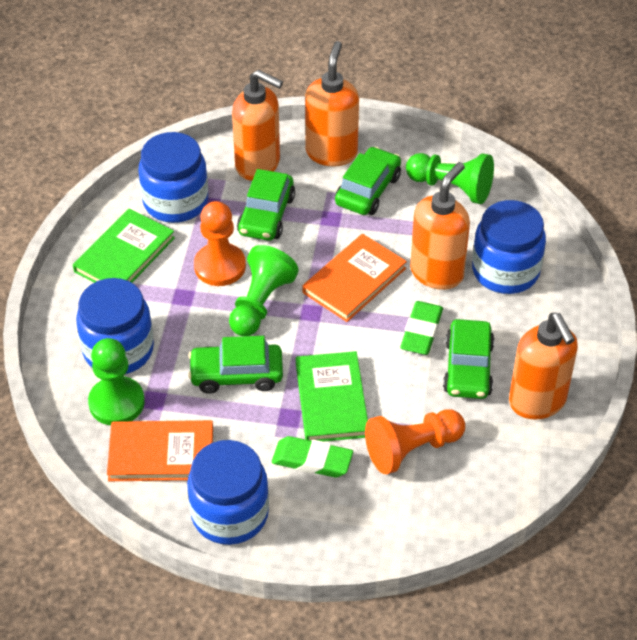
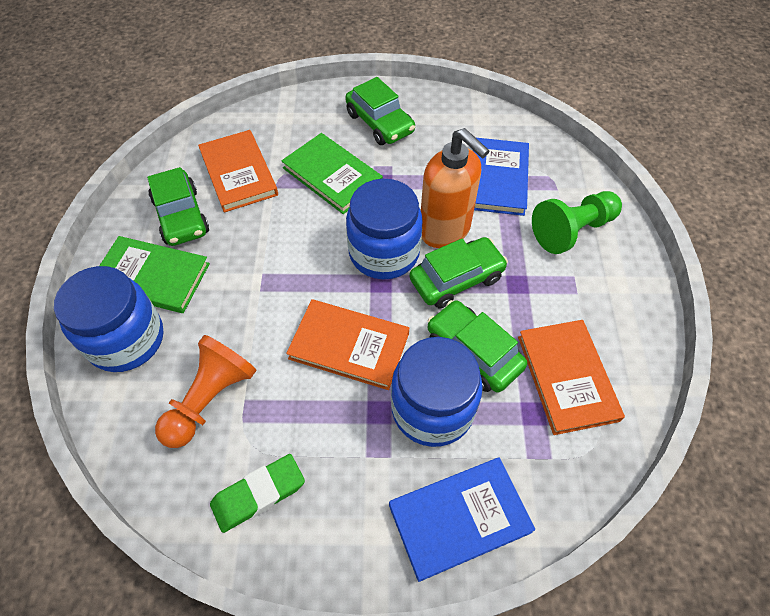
blue book: none = 0 -> [389,457,535,582] [473,138,529,216] = 2
blue jar: [76,278,154,374] [139,132,208,223] [187,440,269,545] [472,200,546,294] = 4 -> [54,266,164,372] [346,179,423,279] [391,337,483,447] = 3
green eraser: [272,436,353,478] [400,301,443,355] = 2 -> [210,454,305,533] = 1
green pawn: [88,338,145,425] [229,245,299,336] [406,153,494,204] = 3 -> [532,191,622,254] = 1
orange book: [107,420,213,481] [302,234,407,322] = 2 -> [198,130,278,213] [286,299,409,390] [518,320,625,435] = 3
orange pawn: [194,201,246,286] [365,409,465,474] = 2 -> [155,335,257,448] = 1
orange soap dispenser: [232,70,283,181] [305,41,359,167] [410,162,470,290] [509,313,578,419] = 4 -> [421,128,489,248] = 1

